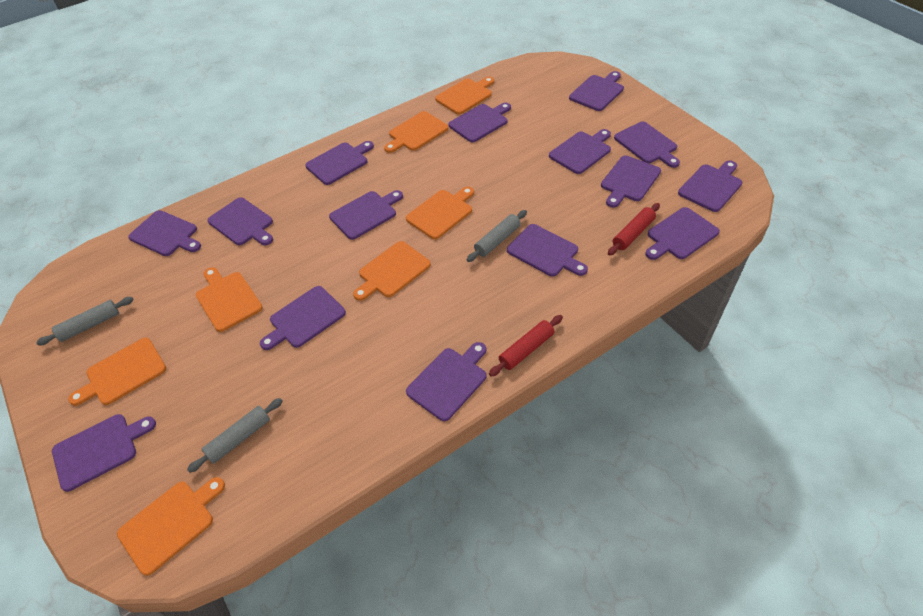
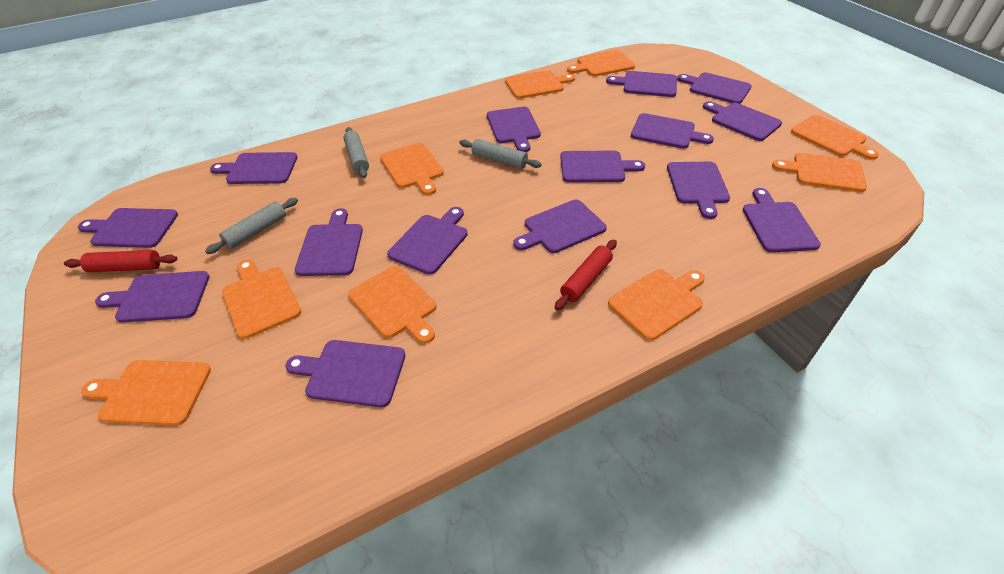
orange cutting board: [68,338,166,406] [117,477,225,576] [196,267,263,332] [353,241,431,301] [384,111,448,153] [406,187,474,239] [435,77,494,114] = 7 -> [81,360,211,426] [222,259,301,339] [348,266,436,344] [380,143,444,195] [505,70,575,99] [567,50,635,76] [608,269,705,340] [772,153,867,192] [791,115,879,160] = 9

